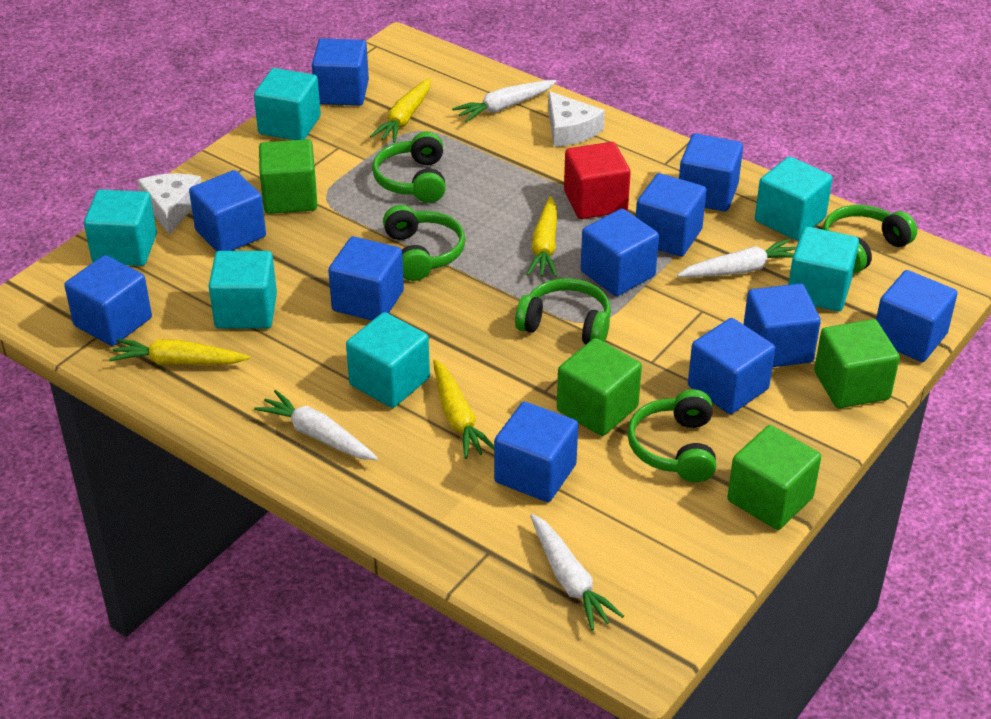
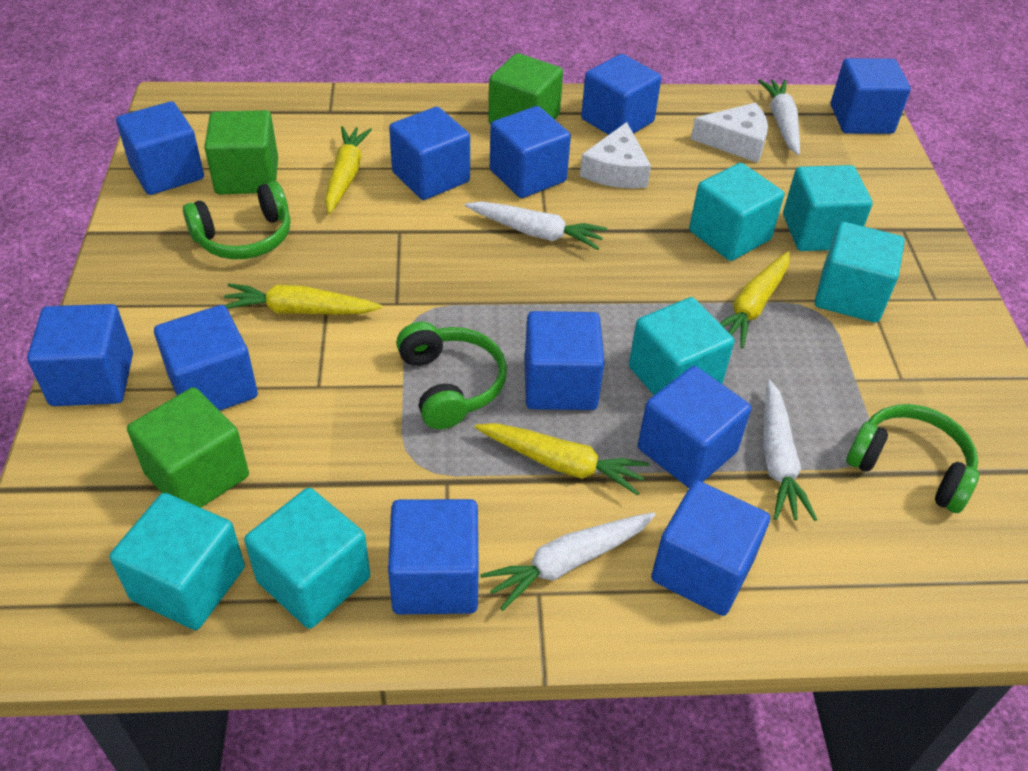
green cube: [259,139,317,214] [557,338,642,436] [727,425,821,530] [814,319,900,408] = 4 -> [127,387,249,508] [204,110,278,194] [488,53,563,124] = 3
green headphones: [372,132,446,203] [383,205,466,281] [515,278,611,345] [627,389,716,483] [822,205,917,273] = 5 -> [183,181,291,259] [396,322,507,429] [846,404,979,513] = 3
red cube: [564,142,631,219] = 1 -> none = 0

